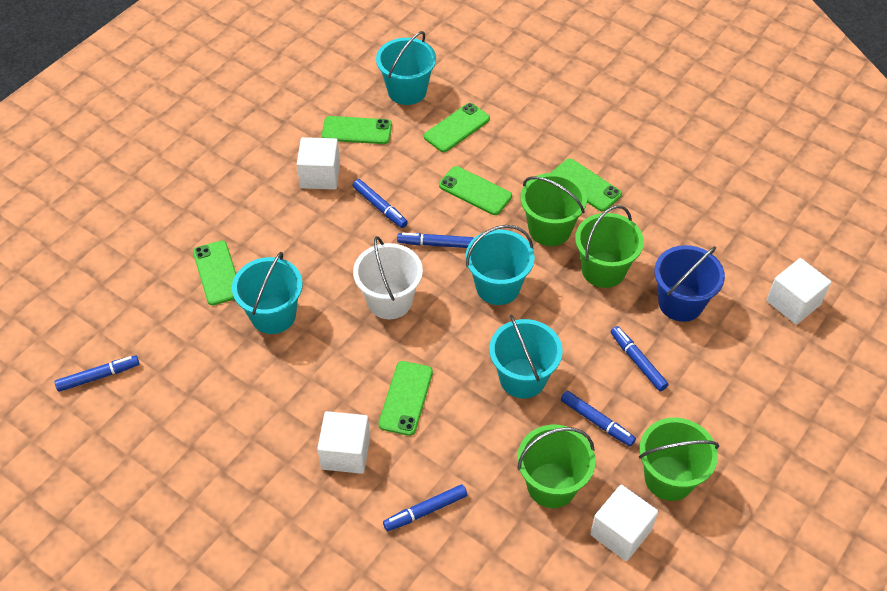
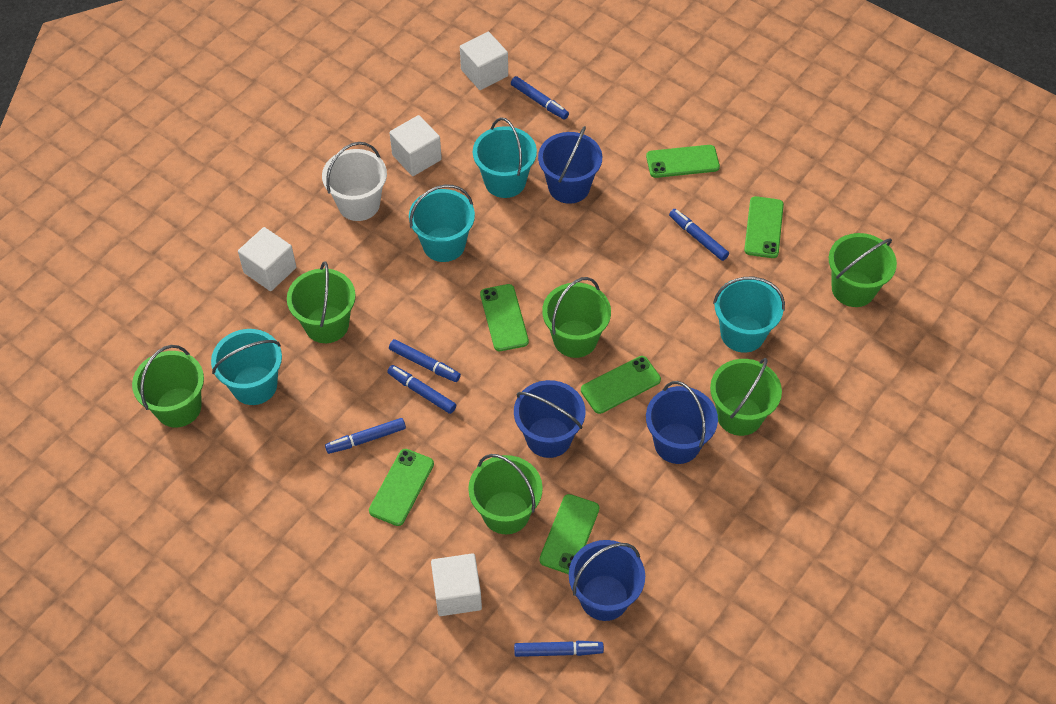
blue bucket: [654,245,725,322] = 1 -> [514,380,585,458] [538,126,602,204] [569,540,645,621] [646,381,718,464] = 4
green bucket: [517,425,596,508] [521,173,587,246] [575,205,644,288] [639,418,719,501] = 4 -> [132,345,204,428] [287,261,356,343] [468,454,543,534] [542,277,611,358] [710,358,782,436] [829,233,897,307] = 6

